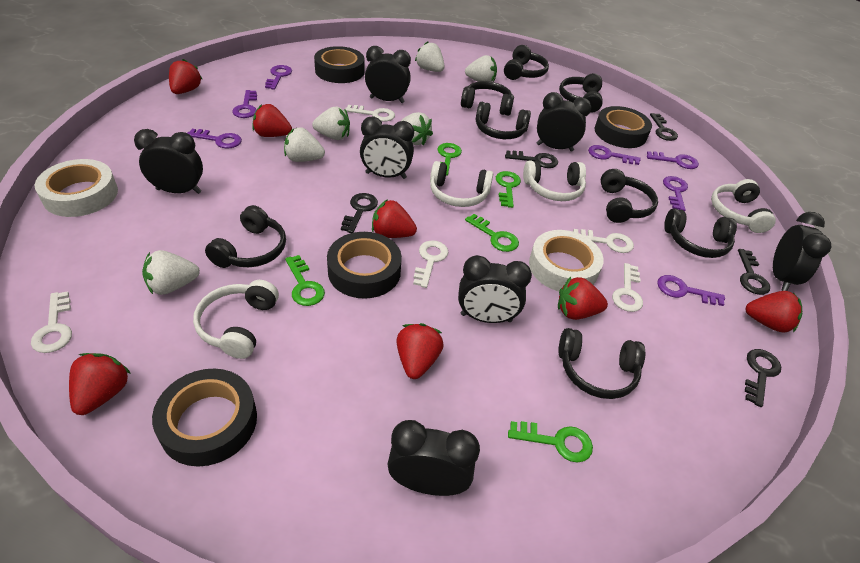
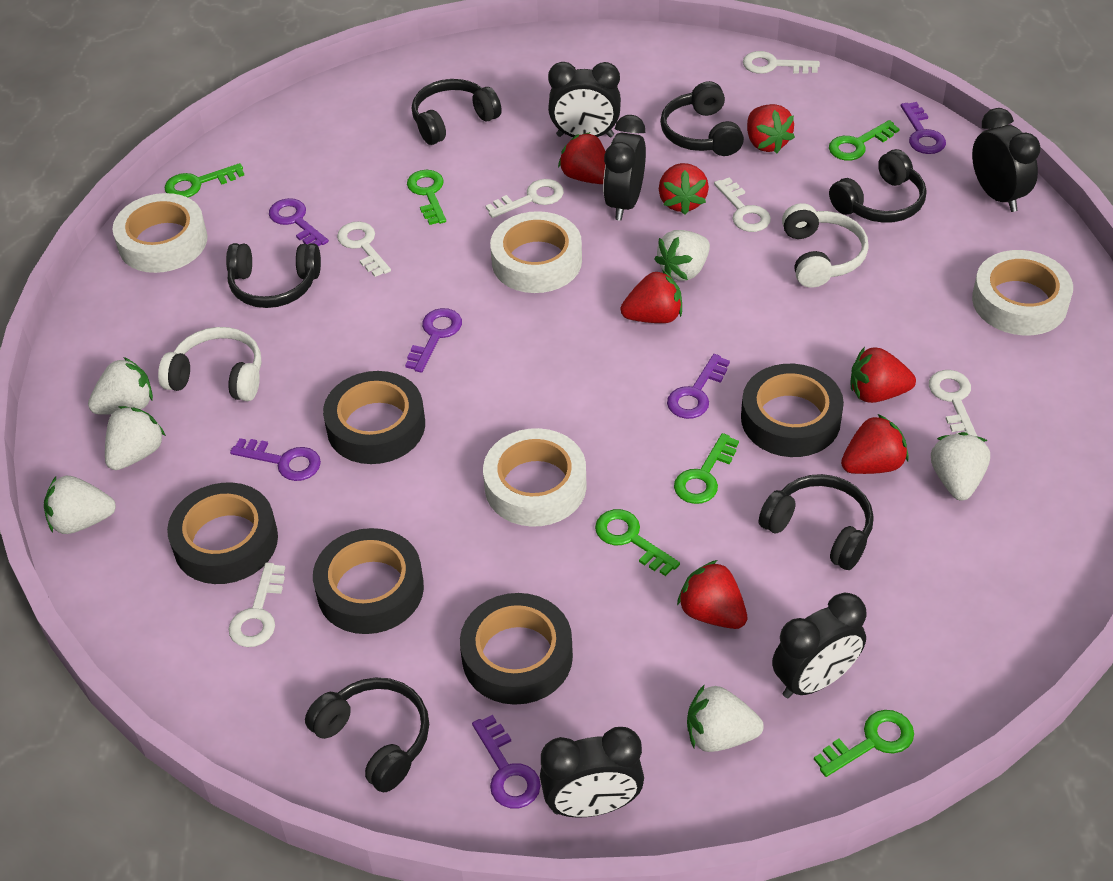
black clock: [134,129,203,194] [360,117,414,179] [365,46,411,103] [388,420,480,496] [458,255,532,323] [537,92,591,152] [773,212,832,291] = 7 -> [540,727,644,818] [548,62,621,137] [603,115,646,221] [772,592,867,698] [972,108,1041,212] = 5
black headphones: [205,205,286,268] [461,81,514,116] [476,102,531,139] [504,45,549,80] [558,328,645,399] [559,73,603,113] [601,169,658,223] [664,208,737,258] = 8 -> [226,243,321,308] [305,678,429,792] [412,79,502,145] [660,81,744,156] [759,474,874,570] [829,149,926,223] = 6
black key: [341,193,378,233] [505,151,558,168] [650,113,678,141] [738,249,770,295] [745,349,781,407] = 5 -> none = 0
black tape: [152,369,257,467] [314,46,364,83] [327,232,402,299] [594,106,652,148] = 4 -> [167,482,278,584] [313,528,424,634] [323,371,425,464] [460,593,573,705] [741,364,844,457] = 5
green key: [285,255,325,306] [437,143,462,176] [465,214,519,252] [496,171,521,208] [508,421,593,462] = 5 -> [165,163,244,197] [407,170,446,225] [595,509,680,576] [674,433,739,504] [814,710,914,777] [829,120,899,161] = 6
purple key: [187,129,242,148] [232,90,257,118] [265,65,292,90] [588,145,641,165] [647,151,699,169] [657,275,725,306] [663,176,688,211] = 7 -> [230,438,321,481] [269,198,329,247] [405,308,462,373] [472,715,541,808] [667,354,730,419] [901,102,946,154] = 6
white headphones: [193,280,279,359] [430,161,493,207] [523,160,586,201] [711,179,776,233] = 4 -> [158,327,261,401] [782,203,869,288] = 2
white key: [31,292,72,353] [345,105,395,122] [413,240,448,288] [573,229,634,253] [612,263,643,312] = 5 -> [229,562,285,647] [337,221,391,277] [486,179,564,218] [714,178,771,232] [743,51,820,74] [929,370,977,436] = 6
white tape: [35,159,118,217] [529,230,604,291] = 2 -> [113,193,208,273] [483,428,587,527] [490,211,582,293] [972,250,1073,335] = 4

